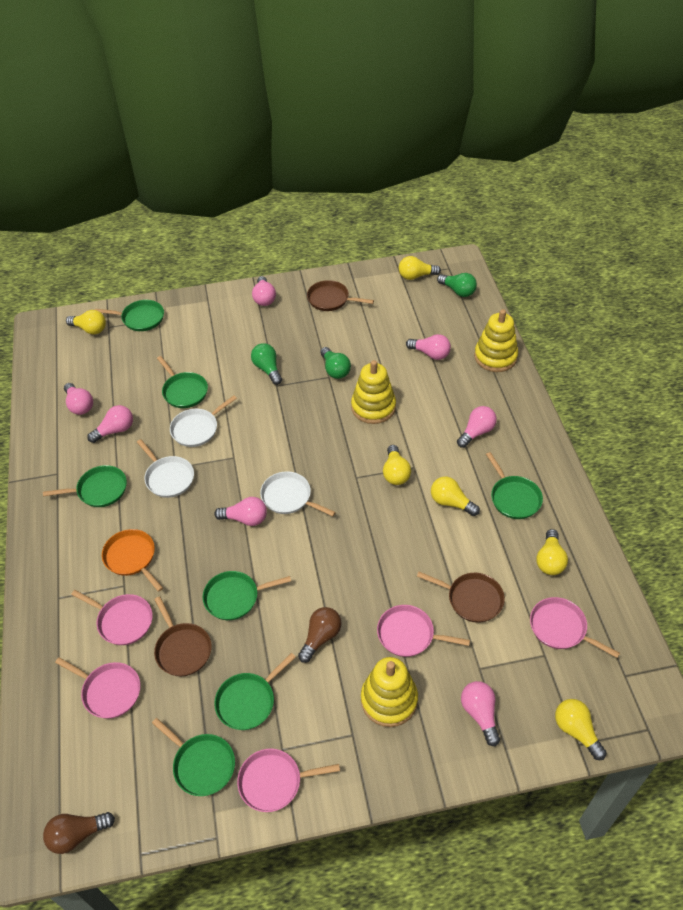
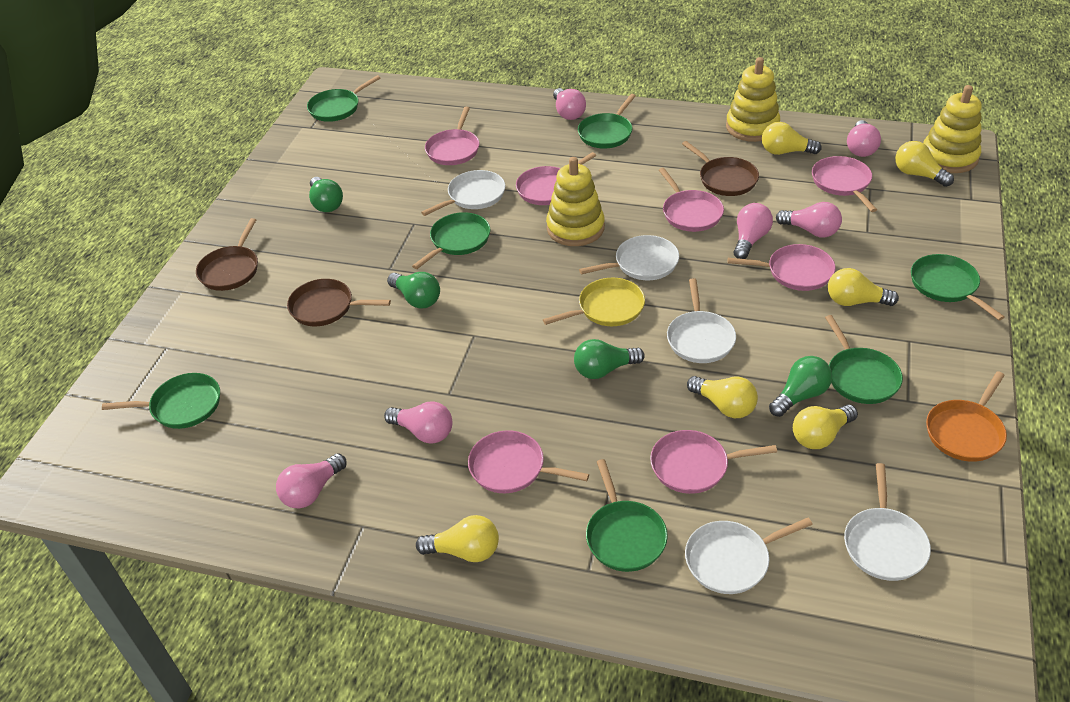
brown light bulb: [43,812,115,854] [298,607,341,663] = 2 -> none = 0
green light bulb: [251,343,282,385] [320,347,351,379] [437,273,477,297] = 3 -> [309,177,343,212] [387,272,440,309] [574,339,645,379] [769,356,832,417] = 4
pink light bulb: [64,383,93,415] [87,405,133,443] [214,497,267,526] [252,276,276,306] [406,334,451,360] [457,406,497,448] [461,681,500,747] = 7 -> [276,453,347,508] [384,401,452,443] [553,88,586,120] [734,203,773,259] [776,202,842,237] [847,120,881,157] = 6
pink pan: [55,657,141,719] [71,590,153,645] [237,749,340,812] [377,605,470,657] [530,597,620,658] = 5 -> [425,107,479,165] [468,430,589,493] [516,152,596,205] [650,430,777,494] [659,168,724,232] [728,244,836,291] [812,156,877,212] = 7
white pan: [137,439,194,498] [170,395,237,447] [260,471,336,516] = 3 -> [421,170,505,216] [579,235,679,280] [667,278,736,363] [685,518,813,594] [844,463,931,581] = 5
yellow pan: none = 0 -> [543,278,645,326] = 1

